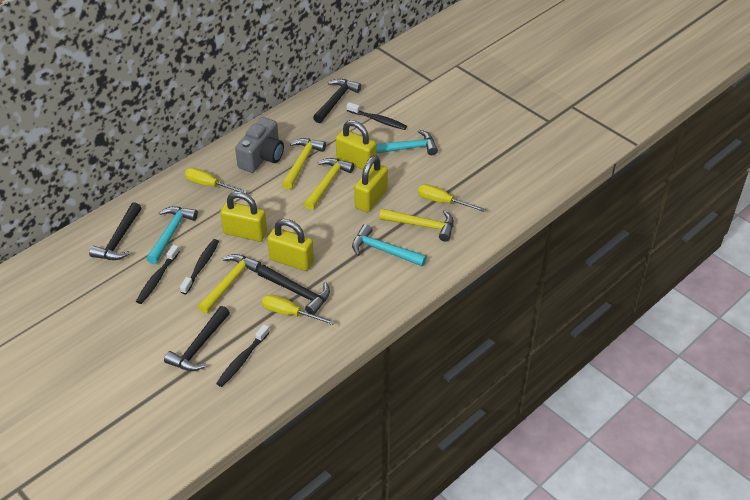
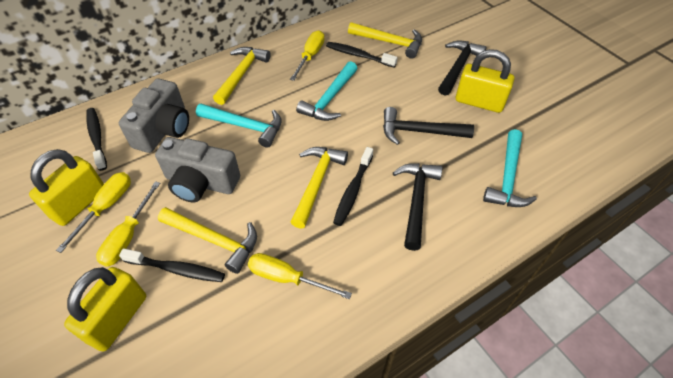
black hammer: [89,202,142,260] [164,306,230,371] [257,265,330,315] [313,79,361,123] = 4 -> [383,107,474,145] [393,163,442,251] [438,41,487,96] = 3
grey camera: [235,117,284,173] = 1 -> [119,79,189,153] [155,137,240,202] = 2
yellow padlock: [220,191,267,242] [267,219,314,271] [336,120,376,170] [354,155,388,212] = 4 -> [29,149,104,226] [64,267,146,351] [456,49,515,113] = 3
yellow screwdriver: [185,168,247,193] [262,294,335,325] [418,184,485,212] = 3 -> [56,172,131,253] [96,181,160,267] [248,253,352,299] [290,30,324,81] = 4

